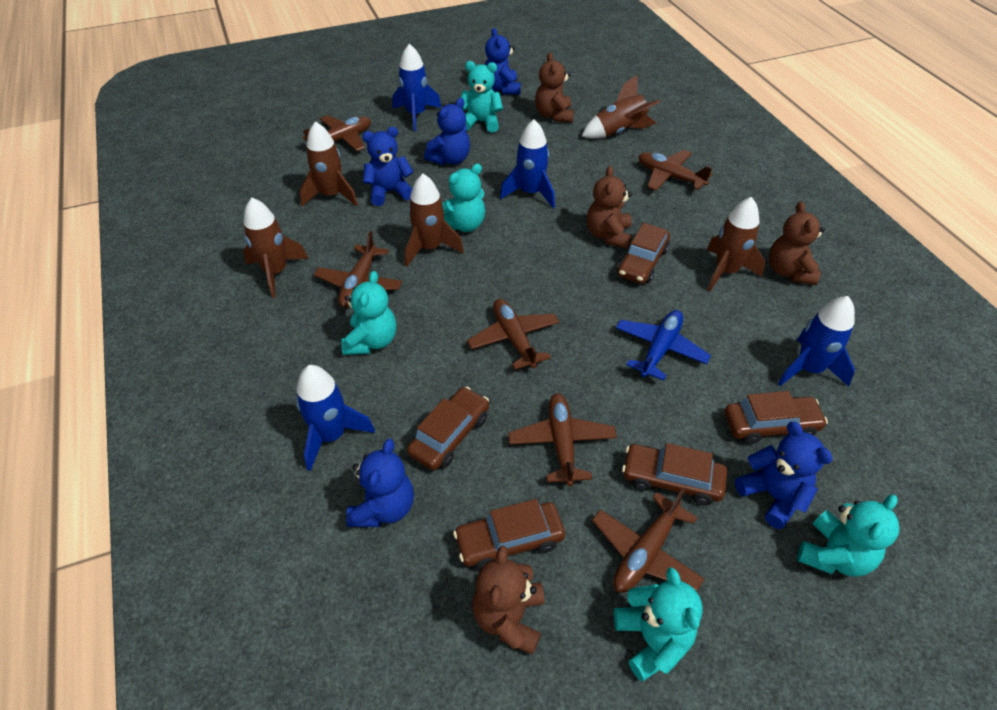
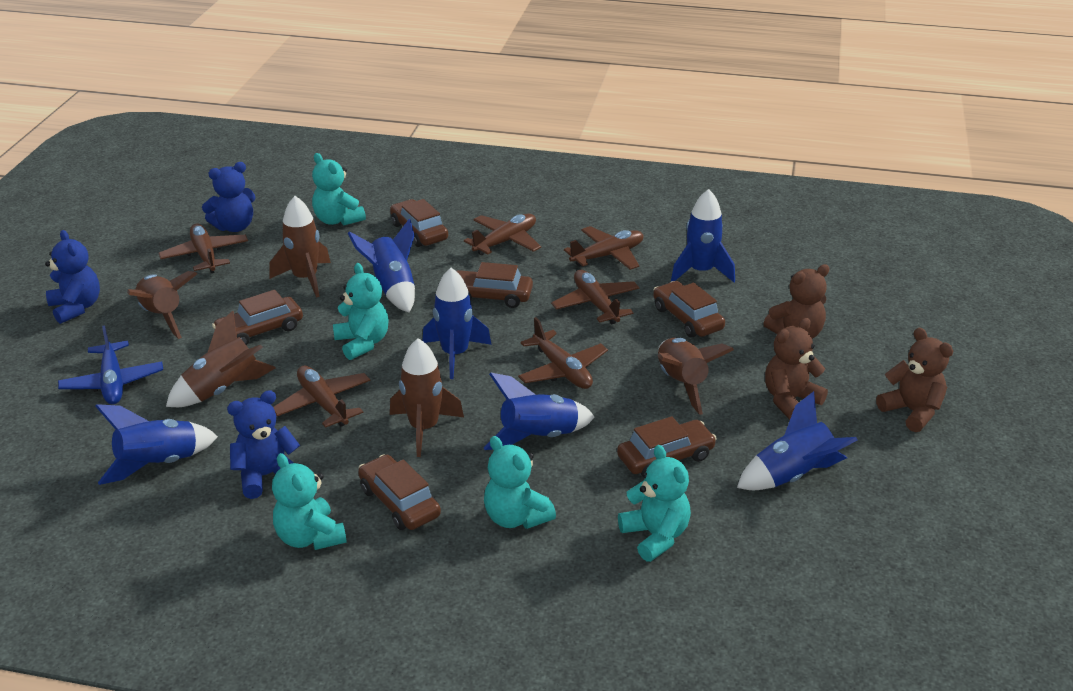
blue rocket: [296,365,375,471] [392,44,442,131] [500,119,555,208] [778,296,855,387] = 4 -> [95,404,218,485] [348,219,415,312] [422,268,492,379] [484,373,594,450] [671,189,735,282] [737,391,857,490] = 6
blue teddy bear: [346,439,414,527] [362,127,414,206] [424,98,470,165] [485,28,521,95] [735,422,833,529] = 5 -> [45,230,100,324] [202,162,255,232] [227,390,300,499] = 3
brown car: [407,387,489,470] [453,499,565,570] [617,223,670,284] [622,443,727,506] [724,391,828,444] = 5 -> [212,290,303,345] [358,454,441,530] [390,199,448,247] [457,262,533,308] [617,416,717,476] [653,281,725,337] = 6
brown teddy bear: [472,546,544,655] [535,53,574,123] [587,166,632,249] [769,202,825,285] = 4 -> [763,264,830,339] [765,318,828,419] [876,328,953,432] = 3

